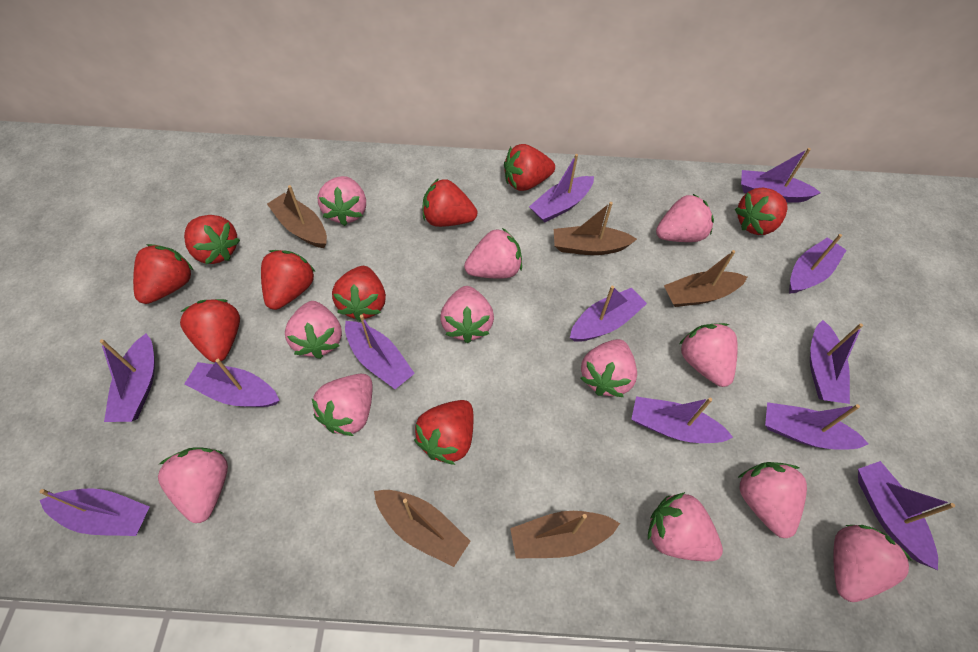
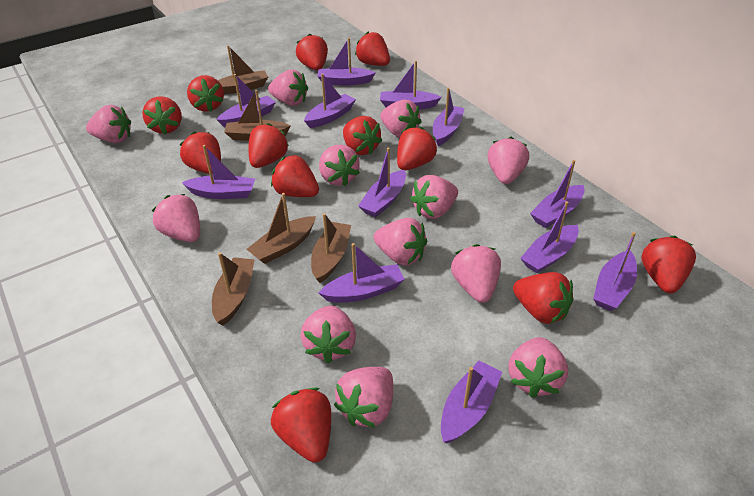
red strawberry: [133,244,193,304] [180,299,240,362] [184,215,240,264] [261,250,315,310] [332,266,386,322] [414,400,473,465] [422,178,477,227] [504,144,555,191] [735,188,788,235] = 9 -> [142,96,182,135] [179,132,221,174] [187,75,224,112] [248,123,289,168] [271,155,319,197] [271,388,331,462] [296,34,328,70] [343,116,382,155] [355,32,390,66] [397,126,437,170] [513,272,573,324] [641,236,696,294] = 12

